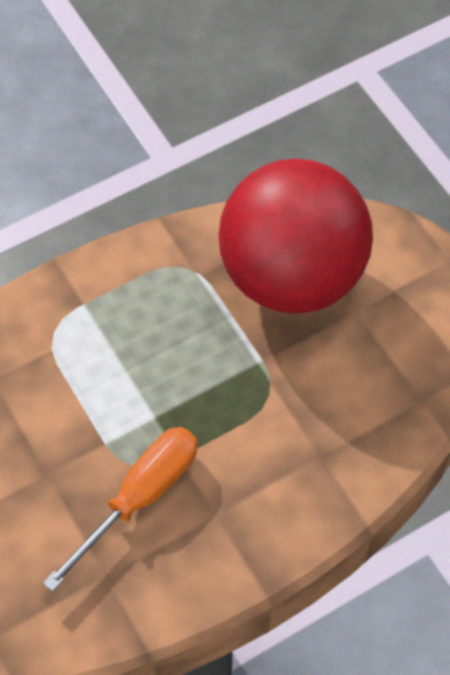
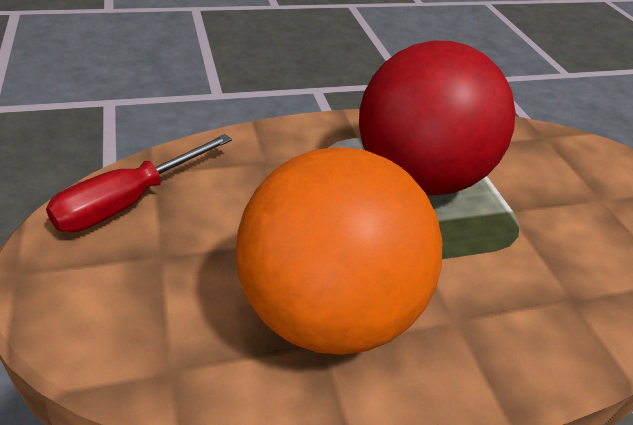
orange ball: none = 0 -> [236,147,442,355] = 1
orange screwdriver: [43,427,198,592] = 1 -> none = 0
red screwdriver: none = 0 -> [46,134,232,232] = 1

